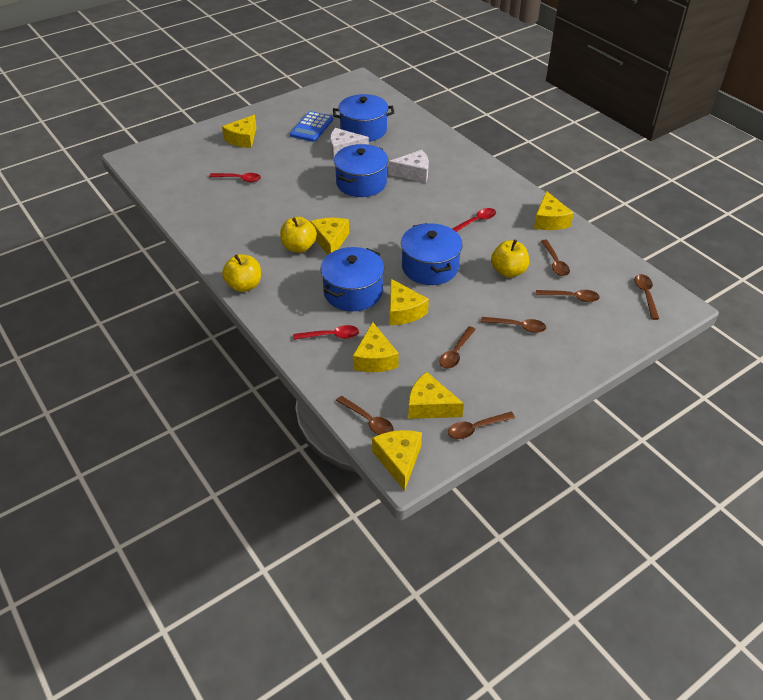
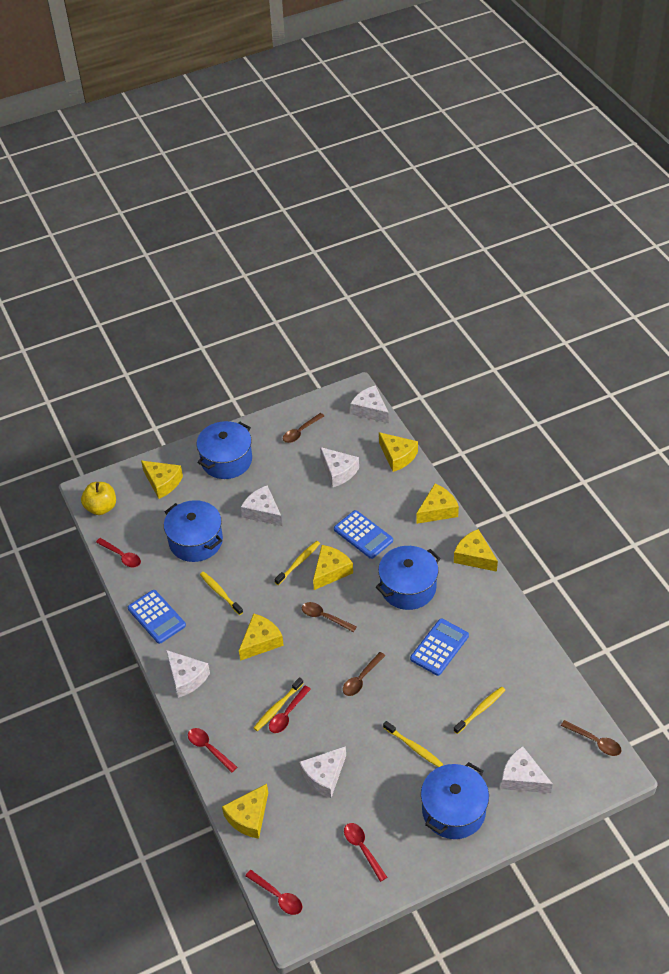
blue calculator: [290,111,333,142] = 1 -> [128,590,186,644] [334,510,393,559] [410,619,469,676] = 3
brown spoon: [336,396,394,435] [439,326,476,369] [448,412,515,439] [481,317,546,333] [536,290,600,302] [541,240,570,276] [635,274,659,320] = 7 -> [283,413,324,443] [302,602,357,632] [343,652,385,696] [561,720,622,756] = 4
red spoon: [209,173,261,182] [293,325,359,340] [452,208,496,232] = 3 -> [96,538,141,567] [188,728,237,772] [245,870,302,915] [269,686,311,733] [344,823,387,882] = 5
white cheese: [330,128,369,159] [388,150,429,183] = 2 -> [166,650,210,698] [241,485,282,526] [299,746,346,798] [320,447,359,487] [350,385,389,423] [501,746,553,793] = 6
yellow apple: [222,254,261,292] [280,217,317,253] [491,239,529,277] = 3 -> [81,482,116,515] = 1
yellow toothbrush: none = 0 -> [200,572,243,615] [254,677,304,731] [275,541,320,585] [383,721,443,767] [453,687,505,734] = 5

